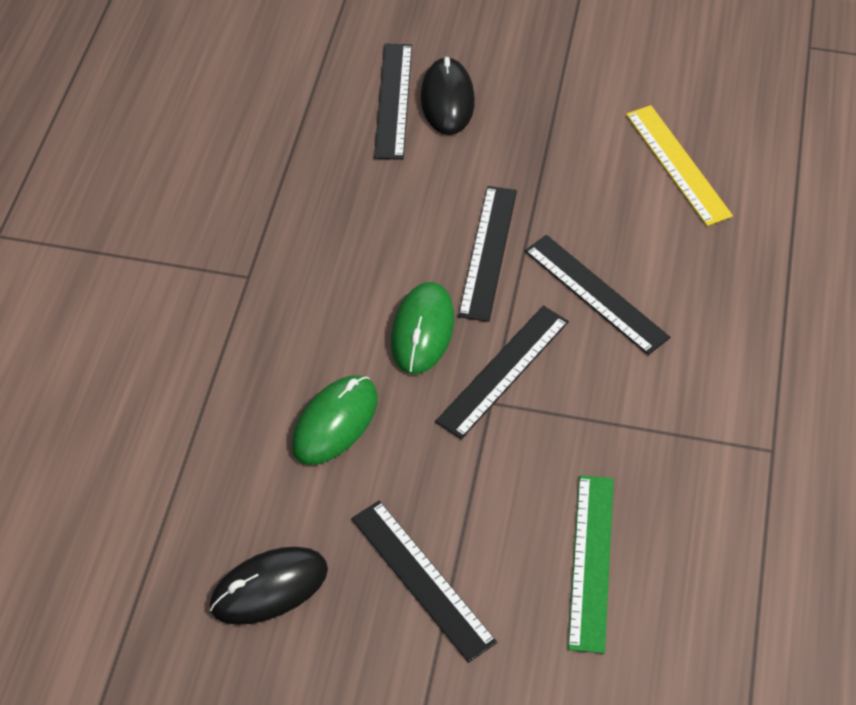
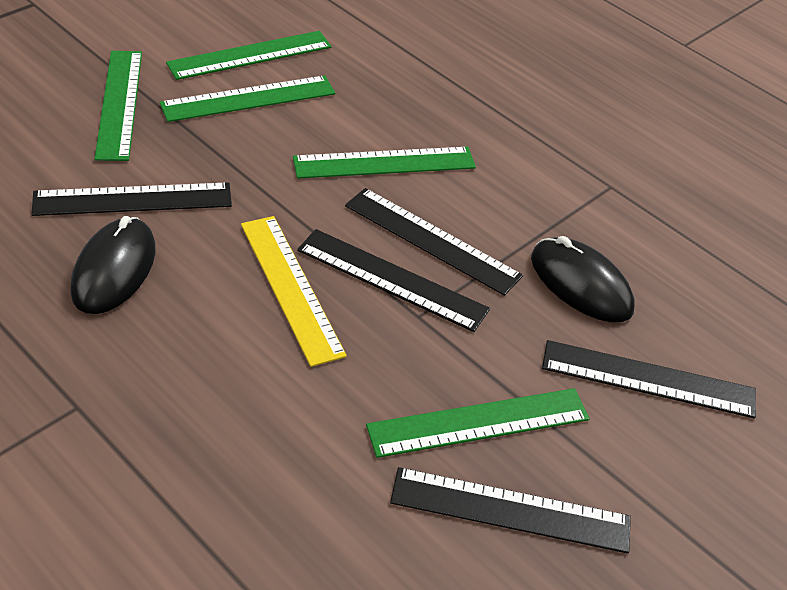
green mouse: [292,376,378,465] [391,282,454,374] = 2 -> none = 0
green ruler: [568,475,614,654] = 1 -> [94,51,142,161] [160,75,335,122] [166,31,332,80] [293,147,476,179] [366,388,590,458] = 5

